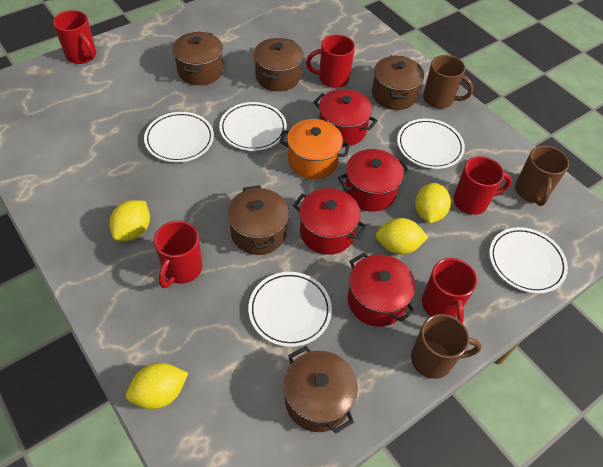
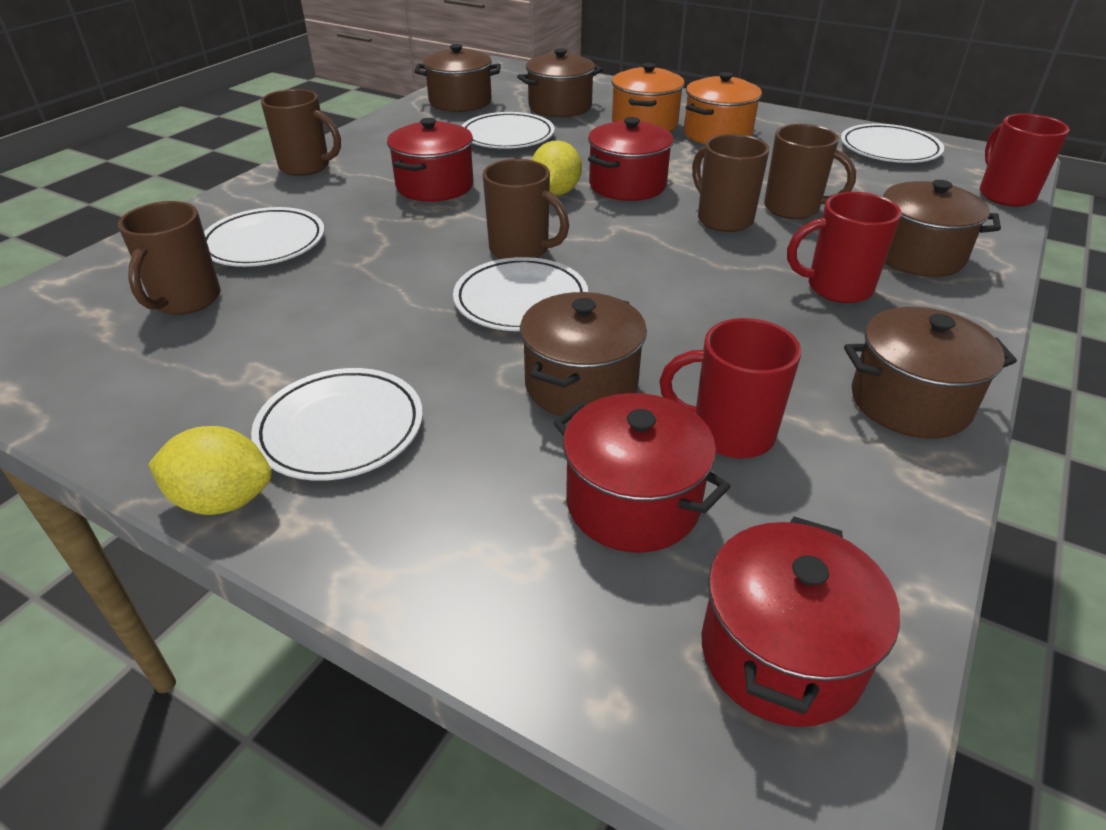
brown mug: [411,314,482,379] [423,55,474,109] [515,145,569,206] = 3 -> [118,201,221,315] [261,89,341,176] [483,159,569,259] [692,134,769,232] [764,124,856,219] = 5
orange pot: [279,119,350,179] = 1 -> [612,63,685,132] [684,72,762,144] = 2
red mug: [53,10,96,64] [154,221,202,288] [306,34,355,88] [422,258,477,323] [453,156,512,215] = 5 -> [660,318,801,458] [787,192,901,303] [980,114,1070,207] = 3
yellow lemon: [110,200,150,241] [126,363,188,409] [376,218,429,254] [415,183,451,223] = 4 -> [148,426,272,515] [532,140,582,196] = 2

